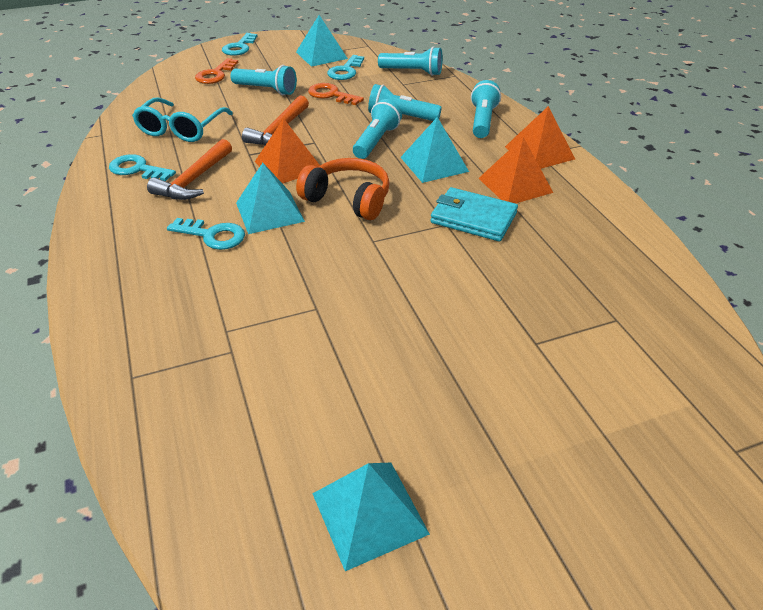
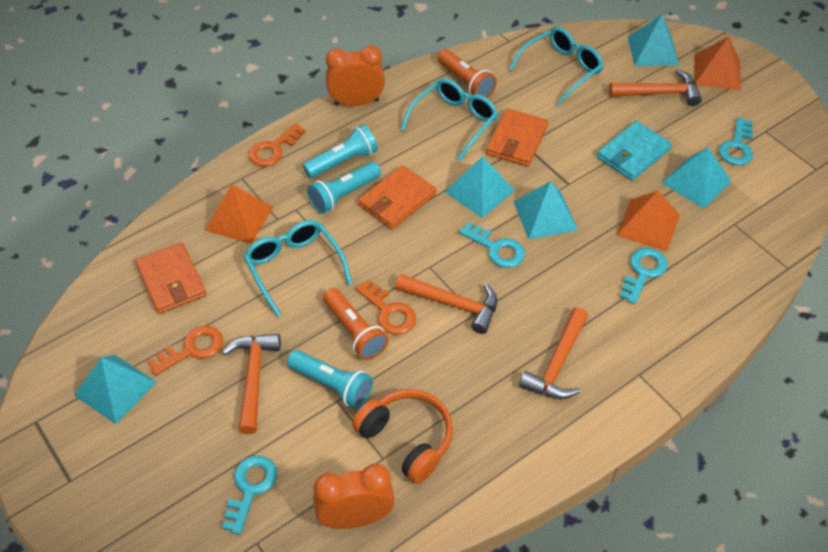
orange clock: none = 0 -> [313,464,395,529] [326,45,385,106] = 2
orange flashlight: none = 0 -> [323,288,388,360] [438,49,497,98] = 2
orange hammer: [147,139,232,200] [242,96,309,146] = 2 -> [222,334,281,434] [395,274,497,334] [519,307,588,399] [609,69,702,106] = 4
orange key: [195,58,238,84] [308,83,364,105] = 2 -> [148,326,223,376] [248,123,305,167] [356,279,416,335] = 3
orange wallet: none = 0 -> [135,242,206,314] [358,165,436,229] [486,108,548,166] = 3
turquoise flashlight: [230,65,297,95] [353,99,402,159] [368,84,442,121] [378,46,443,76] [471,80,501,138] = 5 -> [287,350,373,409] [303,124,378,178] [307,162,381,214] = 3
turquoise glasses: [132,98,233,142] = 1 -> [244,220,352,317] [400,78,498,162] [509,27,604,105] = 3
turquoise pyramid: [236,163,305,234] [296,15,348,67] [312,463,430,571] [400,117,469,183] = 4 -> [74,355,157,424] [445,156,515,218] [513,181,578,239] [628,15,679,66] [662,147,732,209] = 5

